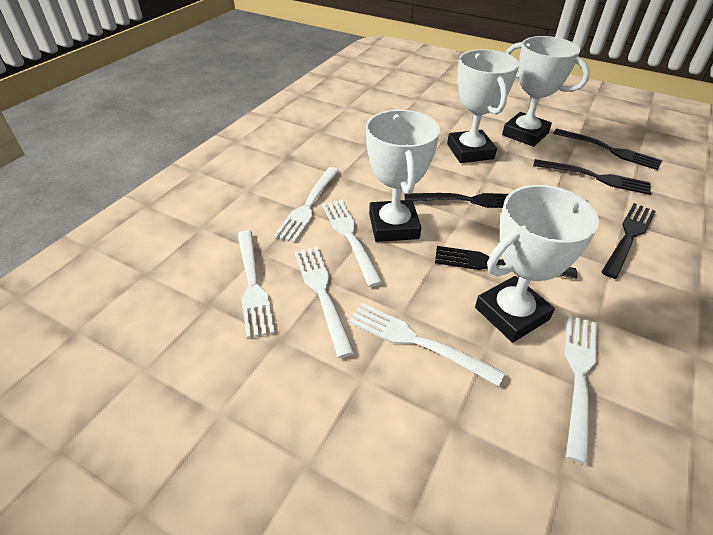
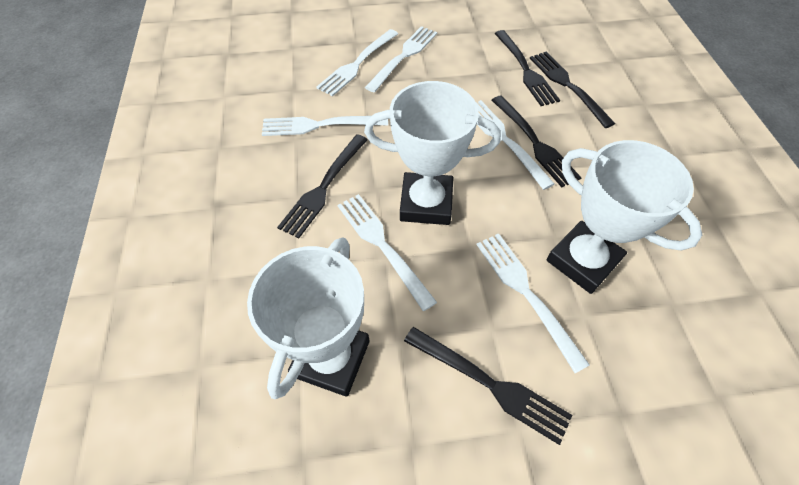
white trophy: [366,110,440,242] [447,49,519,163] [475,185,599,342] [502,36,590,147] = 4 -> [247,237,370,399] [364,81,501,225] [546,140,702,294] = 3

